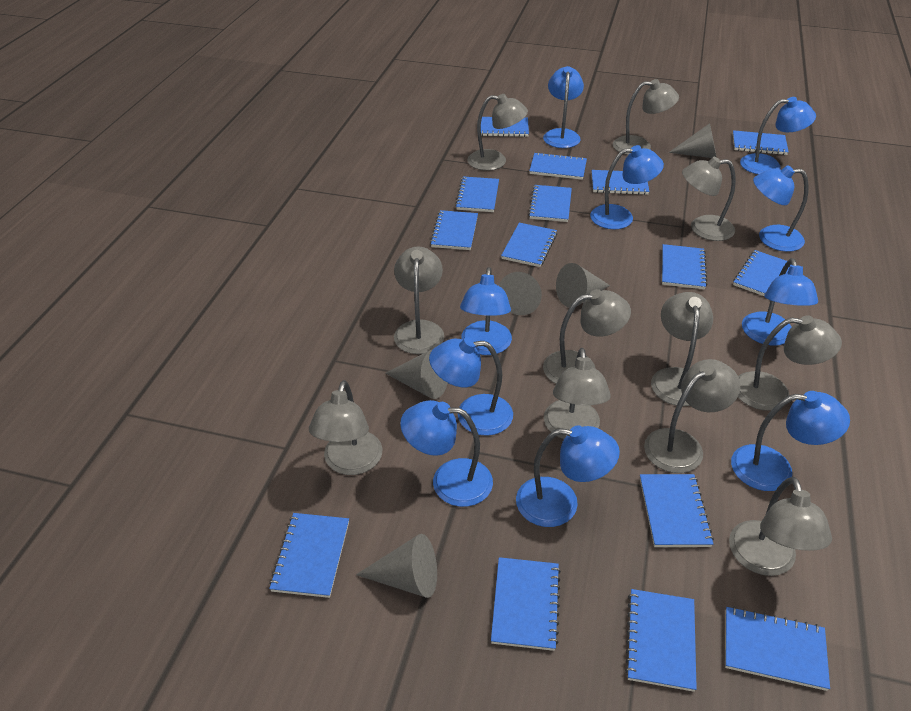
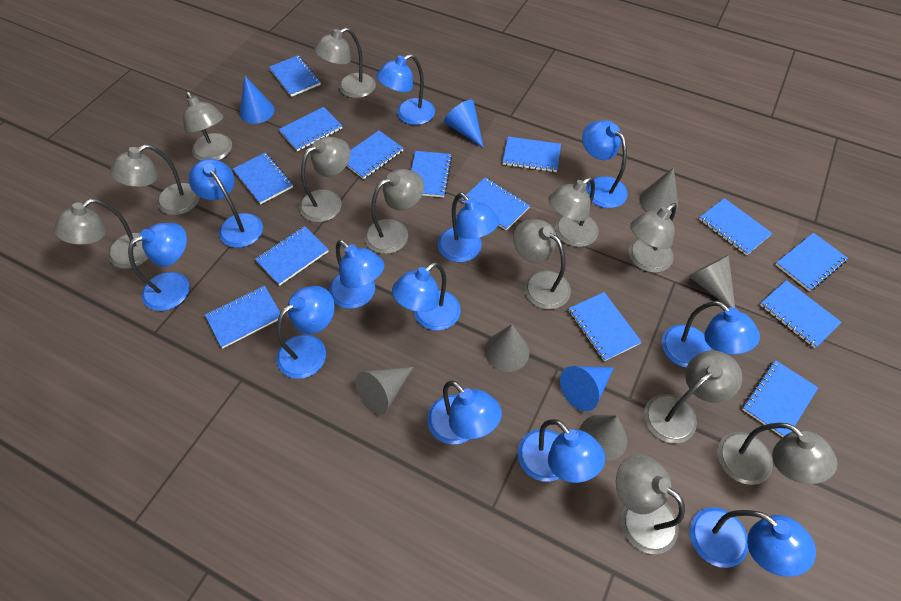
blue cone: none = 0 -> [240,76,275,124] [444,100,484,148] [560,366,614,411] = 3
blue lamp: [400,400,493,507] [429,337,513,436] [460,267,512,355] [516,425,620,527] [543,66,584,148] [590,145,664,229] [731,391,850,491] [740,97,816,175] [742,258,818,346] [753,165,809,252] = 10 -> [128,223,189,311] [189,159,263,248] [277,286,335,379] [329,240,385,309] [376,54,435,125] [392,262,461,331] [427,381,502,445] [438,192,499,262] [518,419,605,483] [582,120,628,208] [662,301,760,368] [690,507,816,577] = 12
blue notebook: [269,513,349,598] [430,210,478,250] [455,176,499,212] [481,117,529,137] [491,557,561,651] [501,223,557,267] [528,185,572,222] [529,152,587,180] [592,170,649,195] [625,589,697,692] [640,474,714,547] [662,244,707,289] [725,606,830,691] [733,130,789,155] [733,250,790,296] = 15 -> [205,286,280,349] [233,152,293,204] [255,226,329,286] [269,55,321,97] [279,107,342,152] [347,131,403,179] [411,151,452,198] [461,177,530,230] [503,137,561,172] [568,292,642,361] [699,198,772,256] [742,360,818,437] [760,280,842,348] [775,233,848,291] = 14
grey lamp: [309,380,383,475] [394,247,444,354] [468,94,528,171] [543,289,631,384] [544,348,611,439] [613,79,679,155] [644,359,740,473] [651,292,713,406] [682,157,736,241] [729,477,832,576] [738,315,842,411] = 11 -> [54,199,149,269] [110,145,200,215] [183,92,232,161] [299,137,350,222] [314,27,376,98] [364,169,424,254] [513,219,571,309] [548,177,599,247] [616,454,685,554] [629,203,677,273] [644,350,742,443] [717,423,838,485] = 12

